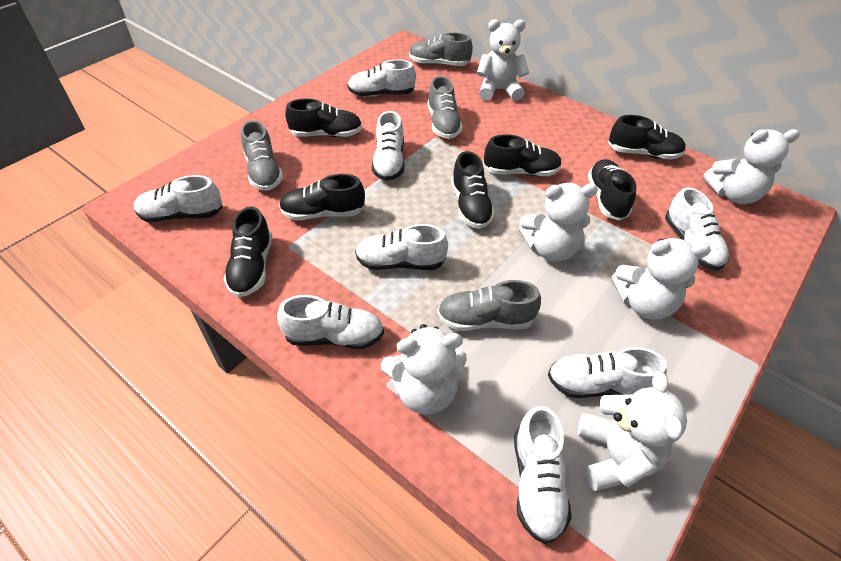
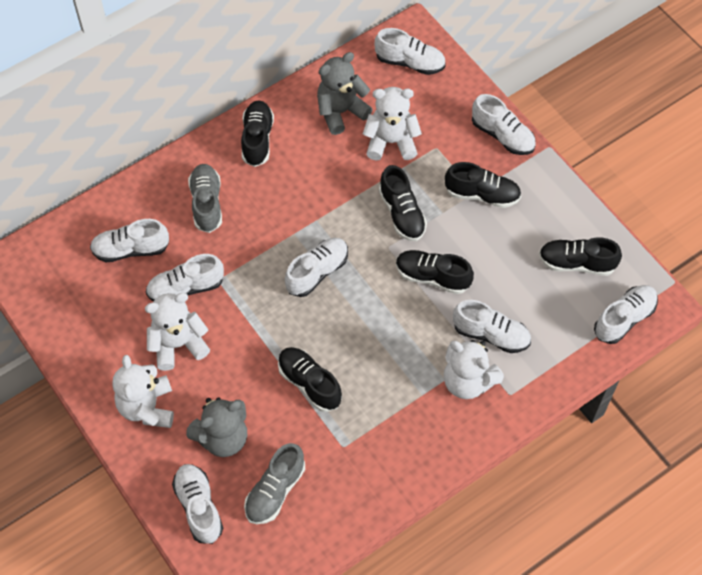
black shoe: [224,207,272,297] [279,174,365,220] [285,98,362,137] [451,151,495,229] [484,134,562,176] [587,159,637,220] [608,115,686,160] = 7 -> [241,100,274,167] [278,347,342,412] [379,165,427,241] [396,250,474,294] [445,162,521,208] [539,237,622,276] = 6
grey shoe: [241,120,283,191] [409,32,473,66] [427,76,463,139] [437,280,541,331] = 4 -> [188,164,222,233] [244,443,305,524] = 2
grey teddy bear: none = 0 -> [186,398,247,457] [317,52,373,135] = 2
white teddy bear: [381,324,467,415] [477,19,529,101] [519,183,598,262] [577,372,687,491] [611,238,711,320] [703,129,800,204] = 6 -> [112,355,174,428] [145,293,210,371] [363,87,422,160] [443,340,504,399] = 4

